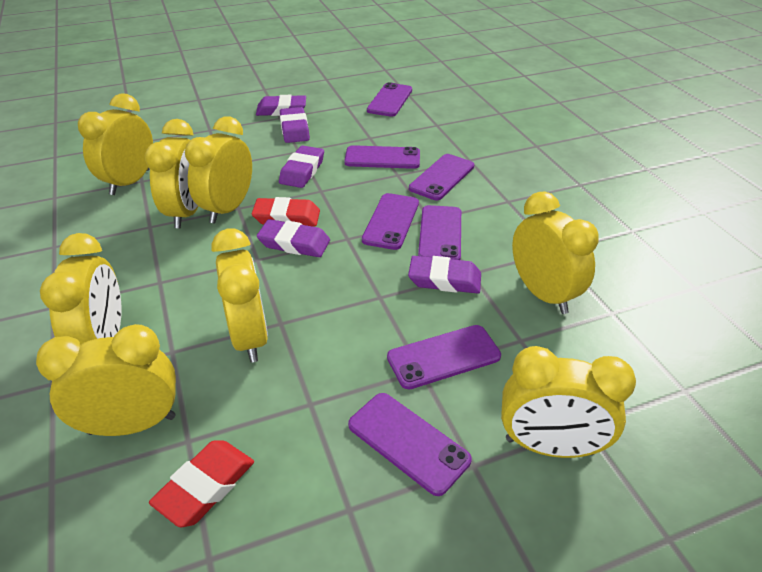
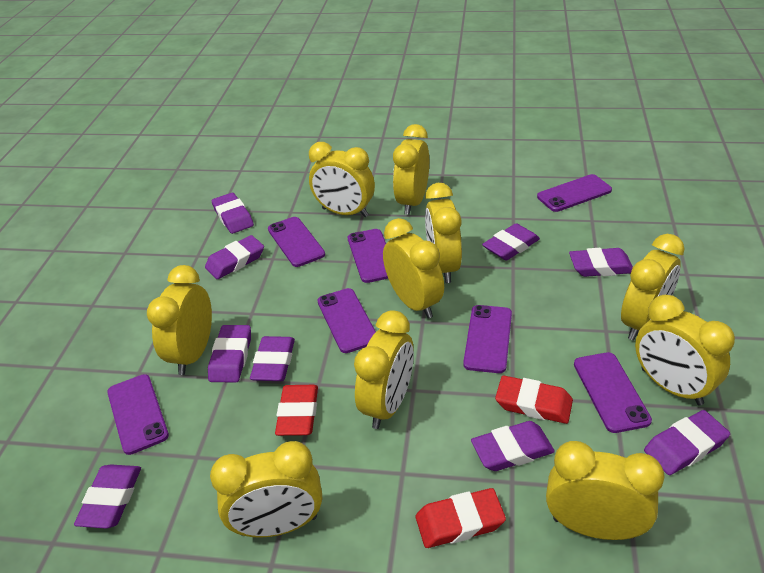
purple eraser: [256,95,306,116] [257,219,330,257] [279,145,324,188] [280,107,310,143] [408,256,481,294] = 5 -> [74,465,141,529] [205,235,264,279] [208,325,251,383] [212,193,254,234] [250,336,295,381] [471,421,555,471] [482,223,540,260] [569,248,633,277] [644,410,730,475] = 9
red eraser: [149,440,254,527] [251,197,320,227] = 2 -> [275,385,318,436] [416,488,506,548] [495,376,573,424] = 3
yellow clock: [36,324,176,436] [40,233,121,344] [78,94,153,195] [145,119,199,228] [185,116,252,224] [212,228,268,363] [501,346,636,458] [512,191,599,314] = 8 -> [147,265,212,375] [210,441,322,538] [309,142,375,217] [354,310,414,429] [383,218,444,319] [393,124,429,215] [425,183,462,283] [546,441,665,540] [621,234,685,341] [635,295,735,406] = 10

